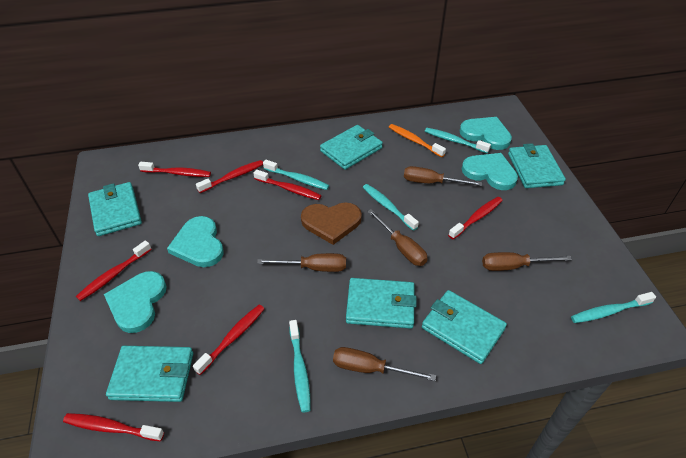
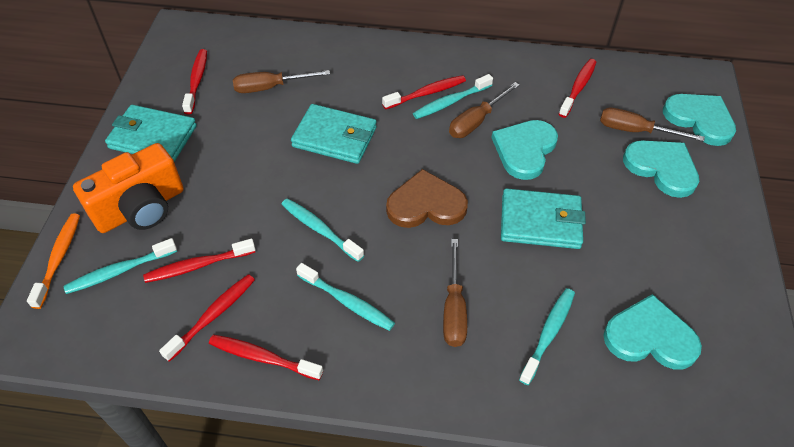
brown screwdriver: [257,253,346,272] [333,347,436,381] [367,209,427,266] [404,166,482,186] [482,252,572,271] = 5 -> [233,70,330,93] [443,239,467,347] [449,82,520,138] [600,108,705,142] = 4
orange camera: none = 0 -> [73,143,184,233] = 1
red toothbrush: [63,413,164,441] [76,240,152,301] [138,162,211,177] [193,304,265,375] [196,160,263,193] [254,169,322,200] [448,197,502,239] = 7 -> [143,239,256,283] [159,274,255,362] [182,49,207,114] [209,335,323,380] [382,75,466,109] [559,59,596,118] = 6
turquoise wallet: [88,182,142,236] [106,346,193,402] [320,125,383,170] [346,278,417,329] [422,290,507,364] [508,143,566,188] = 6 -> [105,105,197,162] [291,104,377,164] [501,188,586,249] = 3

